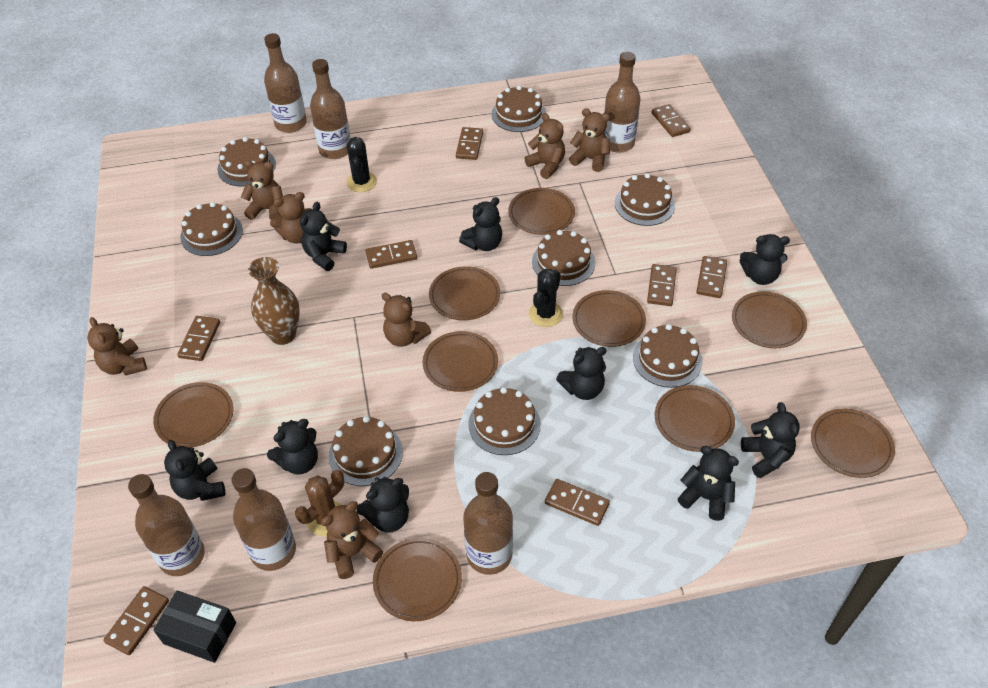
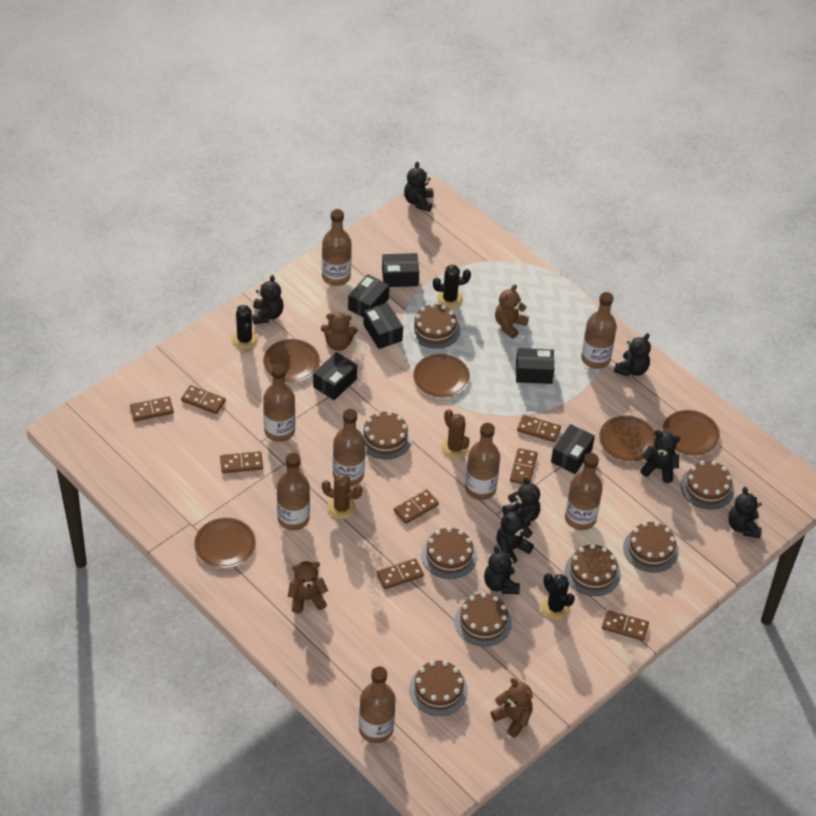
black box: [153,590,236,663] = 1 -> [313,352,357,400] [348,274,389,317] [363,303,403,349] [382,253,419,287] [516,348,554,384] [551,424,595,474] = 6
black cactus: [346,137,377,192] [529,269,563,327] = 2 -> [232,305,258,350] [433,264,471,309] [541,573,575,620] = 3
black teddy bear: [164,440,225,501] [267,419,318,475] [300,202,347,271] [357,477,409,533] [459,197,502,251] [556,347,607,400] [678,446,739,521] [739,234,790,285] [741,402,800,478] = 9 -> [252,275,284,324] [404,161,434,212] [484,545,520,594] [496,508,534,564] [503,477,540,527] [614,333,651,377] [640,430,680,483] [728,487,762,538] = 8
brown bottle: [128,474,205,576] [232,468,296,571] [264,33,307,133] [310,59,350,159] [463,472,513,575] [604,52,641,153] = 6 -> [263,364,295,442] [277,453,310,530] [322,209,352,286] [333,409,365,486] [359,666,396,743] [465,423,500,500] [565,453,603,530] [581,292,617,369] = 8
brown cactus: [295,470,344,537] = 1 -> [322,474,362,519] [441,409,470,459] = 2
brown plate: [153,382,234,448] [373,538,462,621] [423,331,498,392] [429,266,500,321] [508,188,575,235] [572,290,646,347] [655,385,735,452] [732,291,807,348] [811,409,895,478] = 9 -> [194,518,256,568] [263,339,320,382] [413,354,470,398] [599,415,657,461] [662,410,720,456] = 5
brown teddy bear: [87,317,147,376] [241,160,283,220] [270,192,311,244] [321,501,383,579] [382,293,431,347] [524,113,565,179] [569,108,610,172] = 7 -> [288,561,328,613] [321,312,358,351] [491,678,533,737] [495,284,529,339] = 4
brown vase: [248,257,300,345] = 1 -> none = 0

